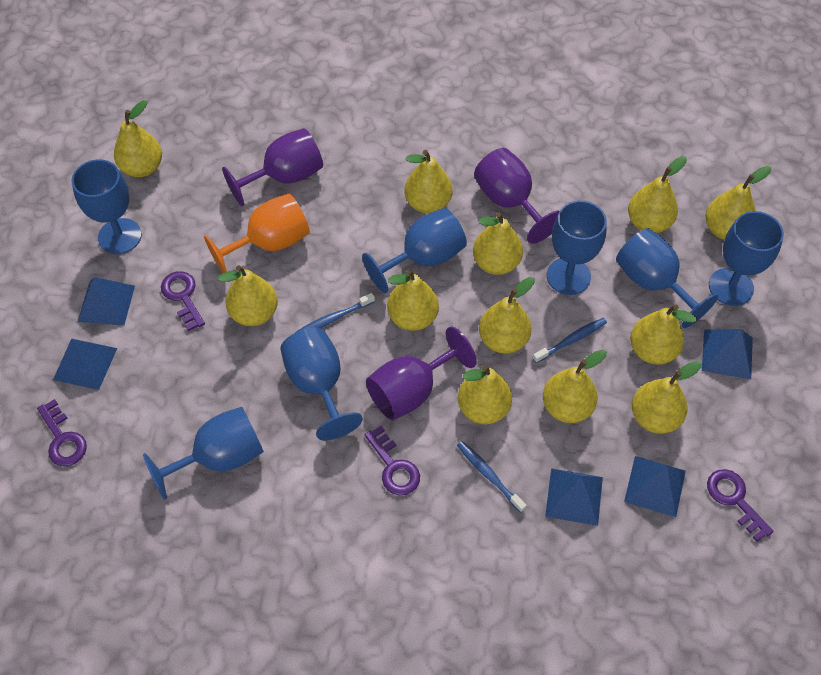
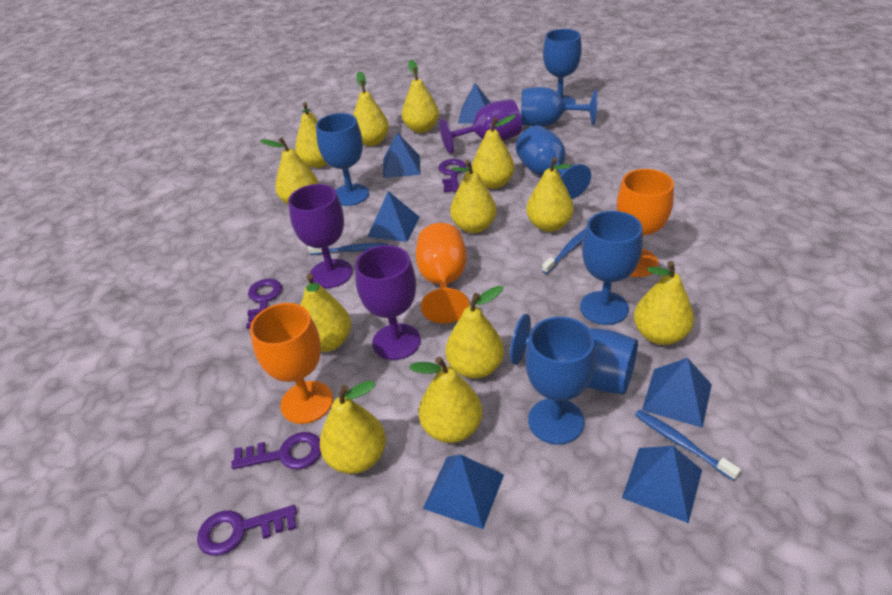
blue pyramid: [53,339,117,390] [78,277,135,326] [545,468,603,526] [624,456,686,517] [702,329,753,379] = 5 -> [367,191,420,242] [383,133,421,178] [423,454,504,529] [458,83,491,124] [622,446,702,523] [642,358,712,428] = 6
orange goblet: [204,194,310,273] = 1 -> [250,303,333,424] [416,223,469,324] [617,169,674,277] = 3

